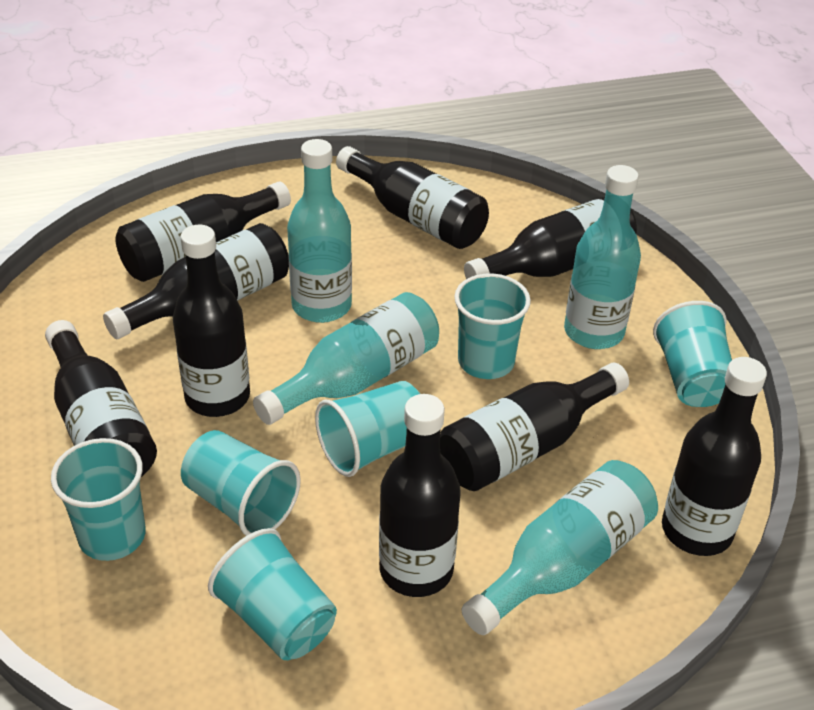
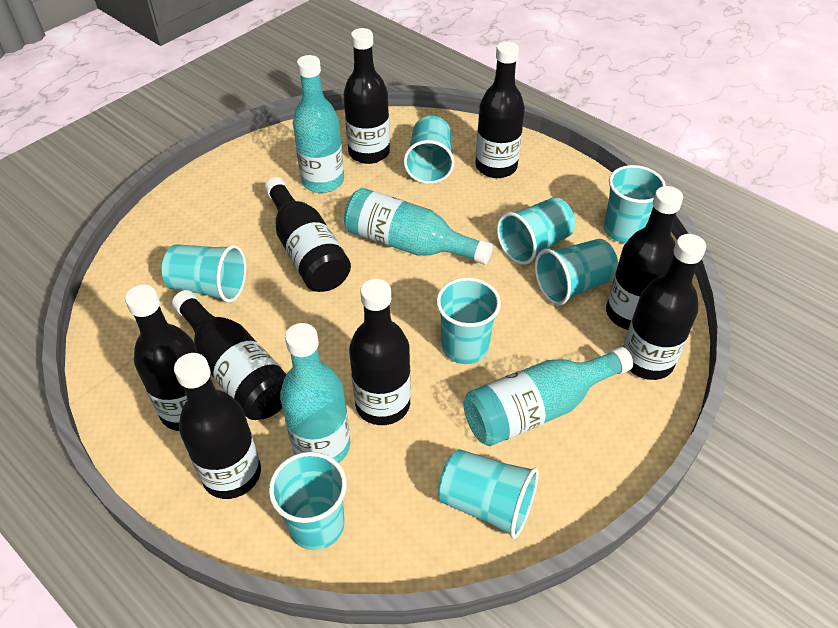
turquoise cup: [51,438,146,561] [181,430,301,536] [208,528,337,660] [315,381,420,477] [454,273,531,379] [653,301,732,407] = 6 -> [161,244,246,303] [269,452,347,550] [404,116,454,184] [436,277,501,364] [438,449,539,539] [497,197,575,265] [535,239,618,305] [604,165,666,243] = 8

